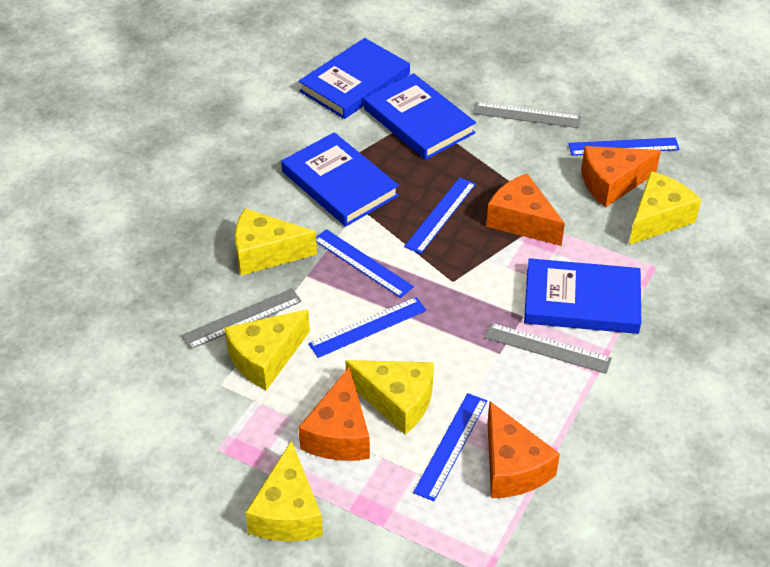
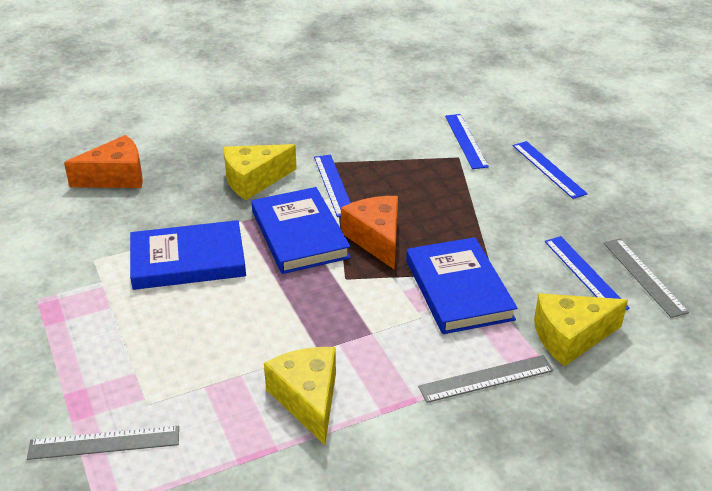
blue book: [281,132,399,227] [299,38,410,119] [364,73,476,160] [524,258,641,334] = 4 -> [130,220,246,290] [252,187,351,274] [406,237,518,334] = 3
blue ruler: [308,297,427,358] [316,229,414,298] [404,178,476,254] [413,393,487,501] [568,137,680,156] = 5 -> [314,155,351,217] [445,114,489,169] [513,141,588,199] [545,236,630,310] = 4
orange cheese: [298,367,370,461] [486,173,565,246] [488,401,560,498] [581,146,661,207] = 4 -> [64,135,143,188] [341,196,398,270] = 2
yellow cheese: [224,309,310,390] [235,208,317,276] [245,440,323,541] [345,360,434,435] [629,171,701,245] = 5 -> [224,144,297,200] [264,347,336,445] [534,293,628,366] = 3

